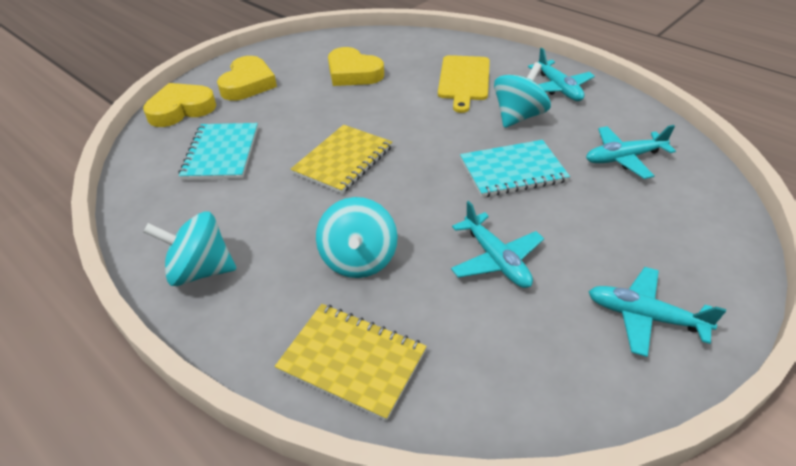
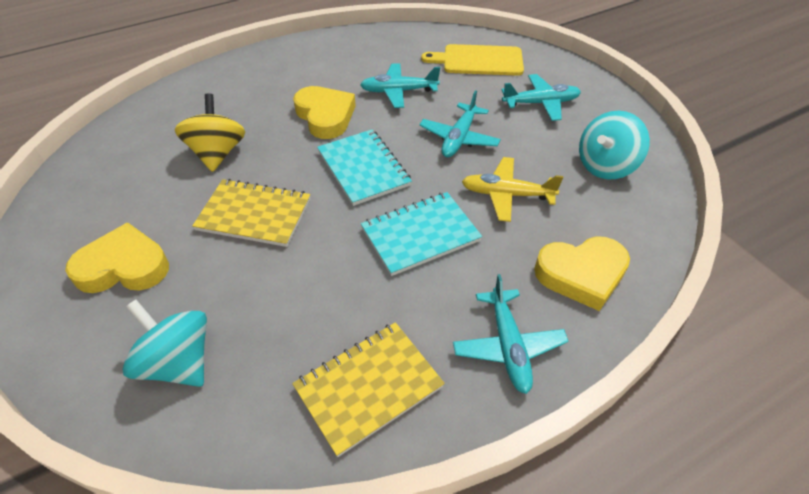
turquoise spinning top: [143,212,236,286] [316,197,398,278] [494,62,551,128] = 3 -> [122,299,207,387] [579,111,650,179] = 2
yellow plane: none = 0 -> [462,157,563,222] = 1
yellow spinning top: none = 0 -> [175,93,245,172] = 1

